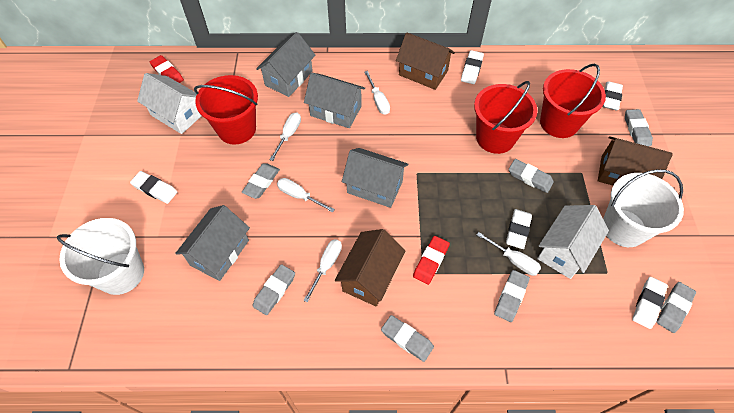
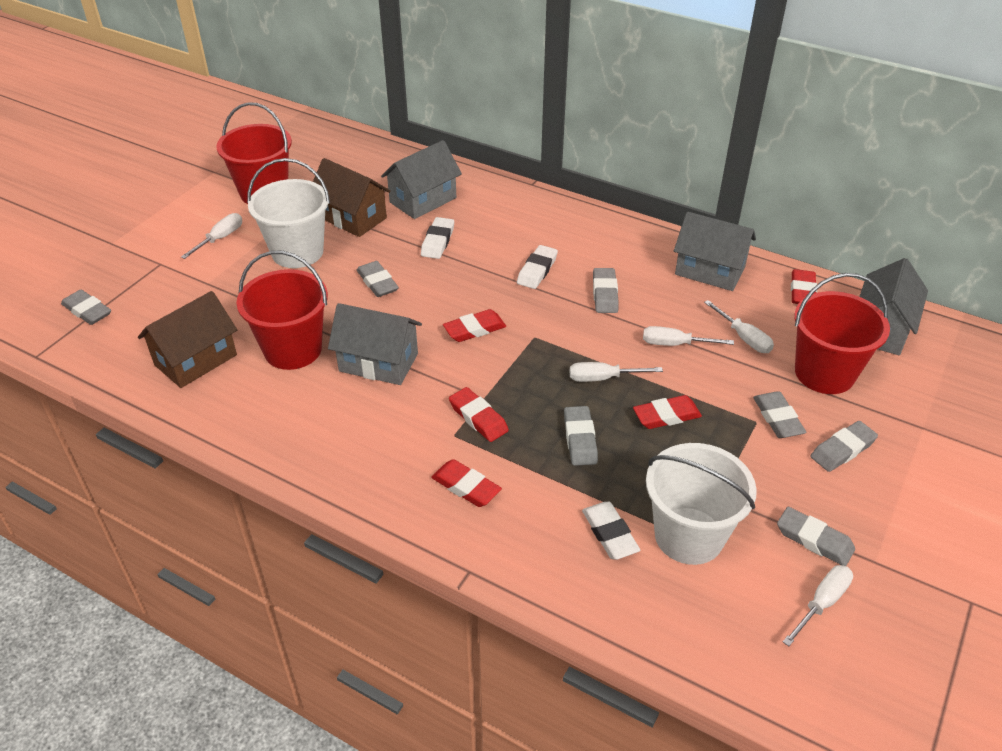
brown house: [335,229,405,306] [396,32,455,90] [598,136,673,186] = 3 -> [138,291,237,388] [313,158,391,237] = 2
red eraser: [150,55,184,83] [413,236,450,285] = 2 -> [431,459,502,507] [443,309,506,342] [449,387,509,442] [633,395,702,429] [791,269,817,304] = 5
white eraser: [130,171,177,204] [461,50,484,84] [506,209,532,249] [602,81,623,110] [632,277,668,329] = 5 -> [421,217,454,259] [517,245,558,289] [582,502,640,560] = 3
white house: [137,73,201,134] [537,205,609,279] = 2 -> none = 0

